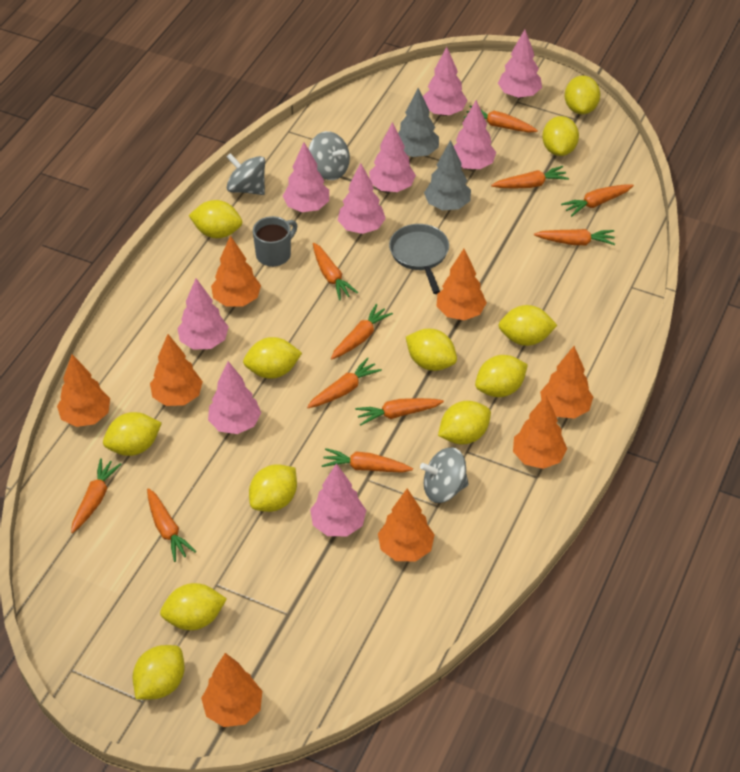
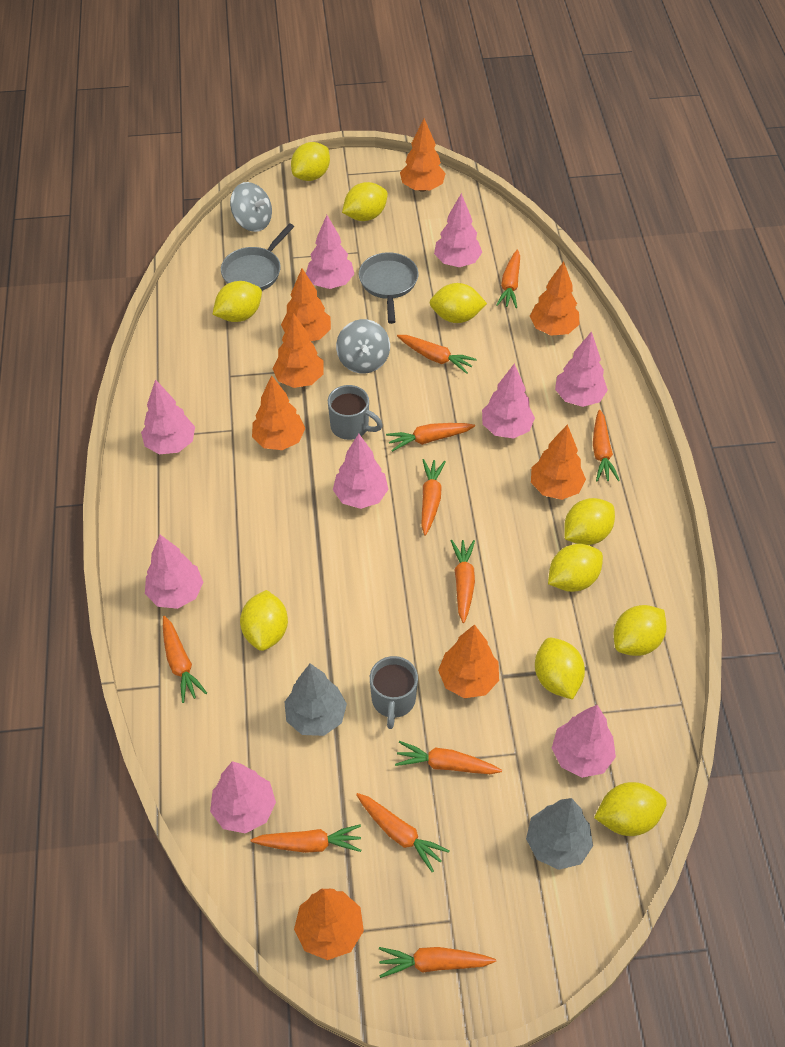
grey mug: [253,216,297,267] = 1 -> [328,385,383,440] [370,656,418,729] = 2
grey pan: [389,224,449,294] = 1 -> [221,223,294,291] [359,252,419,324] = 2
grey spinning top: [227,153,265,195] [309,131,350,180] [420,447,469,503] = 3 -> [230,182,272,232] [336,319,390,374] = 2
yellow lemon: [103,412,162,456] [133,645,185,700] [160,583,227,630] [189,200,242,238] [243,337,302,379] [249,464,297,512] [406,329,457,371] [438,401,491,445] [475,355,528,397] [498,305,557,346] [542,116,579,156] [565,76,600,115] = 12 -> [212,281,262,322] [240,590,288,651] [291,142,330,181] [342,182,388,221] [429,283,487,323] [535,638,585,699] [548,544,603,592] [564,498,615,545] [594,782,667,836] [614,605,667,656] = 10

